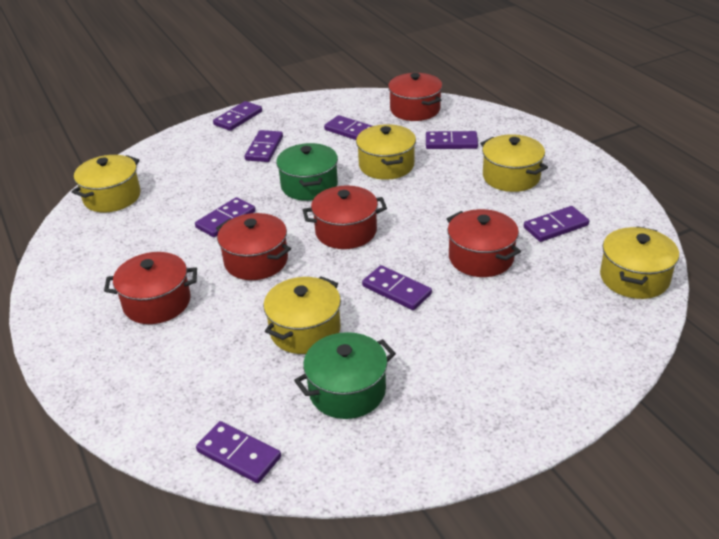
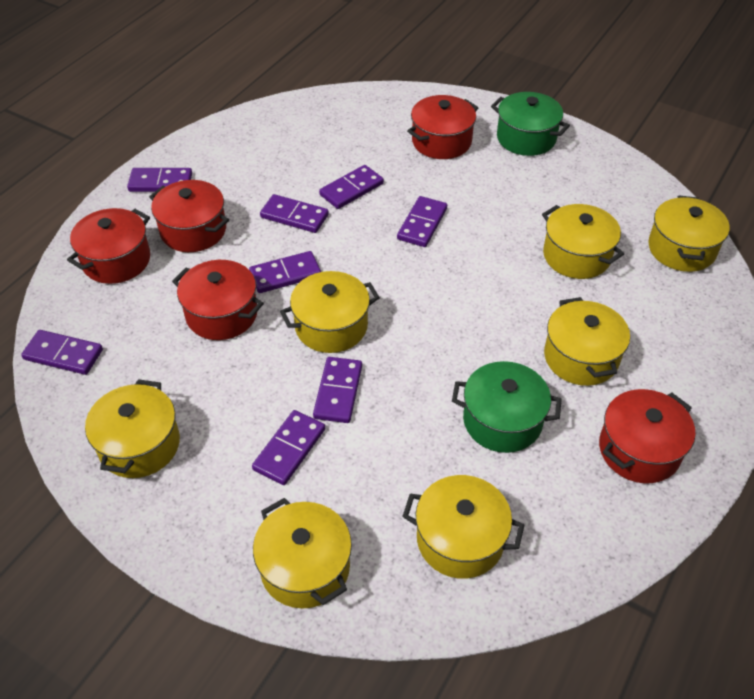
yellow pot: [72,155,141,212] [264,276,341,354] [356,124,416,180] [480,134,548,192] [600,226,679,299] = 5 -> [85,379,180,478] [253,498,352,608] [280,271,380,353] [402,475,524,579] [542,204,624,279] [544,297,630,386] [648,195,730,272] = 7

